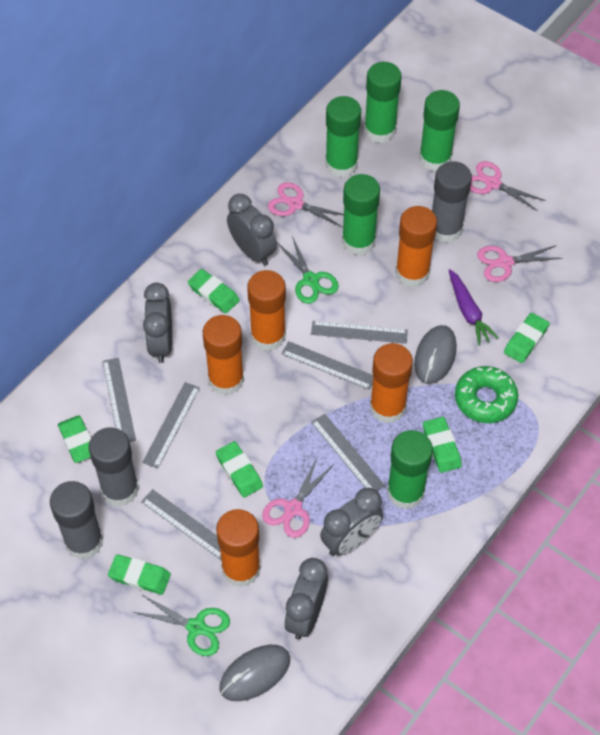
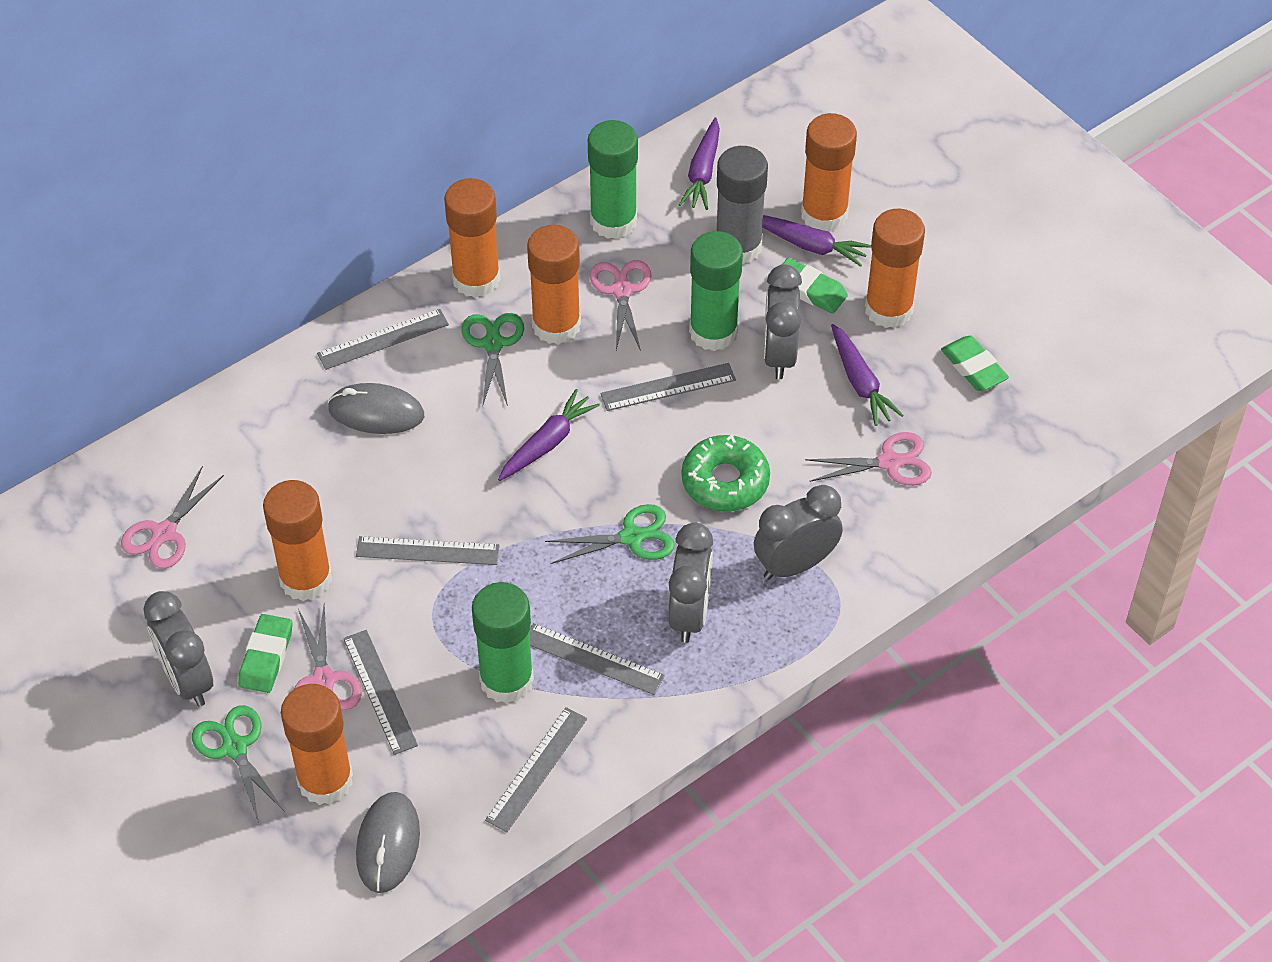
green eraser: [58,415,91,463] [108,554,171,595] [188,269,240,313] [216,441,263,497] [423,417,462,473] [504,313,550,363] = 6 -> [238,614,292,693] [782,258,848,314] [941,336,1009,391] = 3
green glue stick: [325,96,361,177] [342,174,380,256] [364,62,402,143] [387,430,433,510] [419,90,460,171] = 5 -> [472,582,534,704] [588,120,638,239] [689,231,743,351] = 3
green scissors: [133,594,230,656] [277,236,339,304] = 2 -> [192,705,285,823] [461,313,524,407] [545,504,675,564] = 3
grey glue stick: [50,481,103,559] [89,427,139,507] [432,161,472,243] = 3 -> [717,146,768,264] = 1
orange glue stick: [203,315,244,396] [216,509,261,587] [247,270,286,351] [370,343,413,423] [395,206,437,287] = 5 -> [263,480,332,601] [281,684,353,805] [444,178,501,298] [527,225,581,344] [801,113,857,232] [865,208,925,328] = 6
purple carrot: [449,269,499,345] = 1 -> [498,389,600,481] [679,118,720,210] [762,215,871,267] [831,324,904,426] = 4

